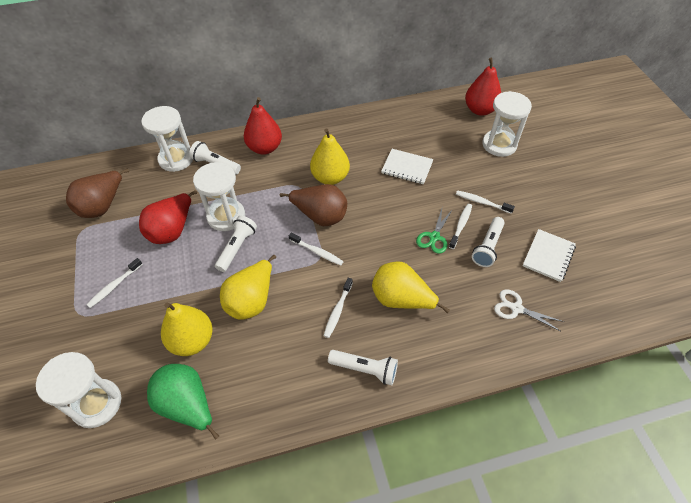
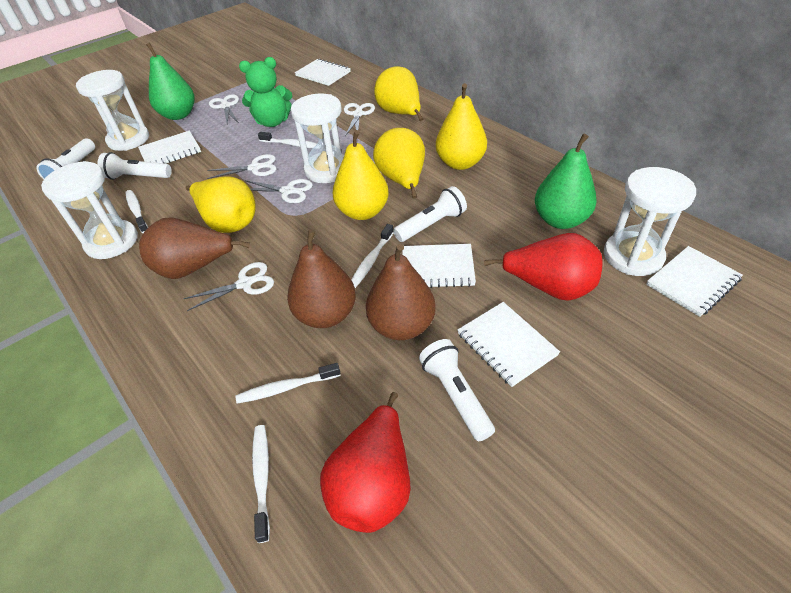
brown pear: [66,169,129,218] [280,184,347,226] = 2 -> [139,217,250,279] [287,229,356,328] [366,244,436,340] = 3
green pear: [147,364,219,440] = 1 -> [146,42,194,120] [535,134,597,229] = 2
green scissors: [416,209,453,254] = 1 -> none = 0
green teddy bear: none = 0 -> [239,57,292,127] = 1
red pear: [139,190,197,244] [244,97,282,155] [465,57,501,116] = 3 -> [320,392,411,533] [484,233,603,301] = 2
white notebook: [381,149,433,184] [523,229,576,282] = 2 -> [138,131,201,164] [295,59,351,86] [402,244,476,288] [458,302,560,387] [646,246,743,317] = 5
white scissors: [494,289,564,331] = 1 -> [183,262,274,311] [207,154,276,179] [209,94,239,123] [245,179,313,203] [344,103,375,136] = 5
yellow pear: [161,303,213,356] [220,255,276,320] [310,129,350,185] [372,261,450,313] = 4 -> [185,176,256,233] [333,130,389,220] [373,128,425,198] [374,66,423,121] [436,83,487,170] = 5

